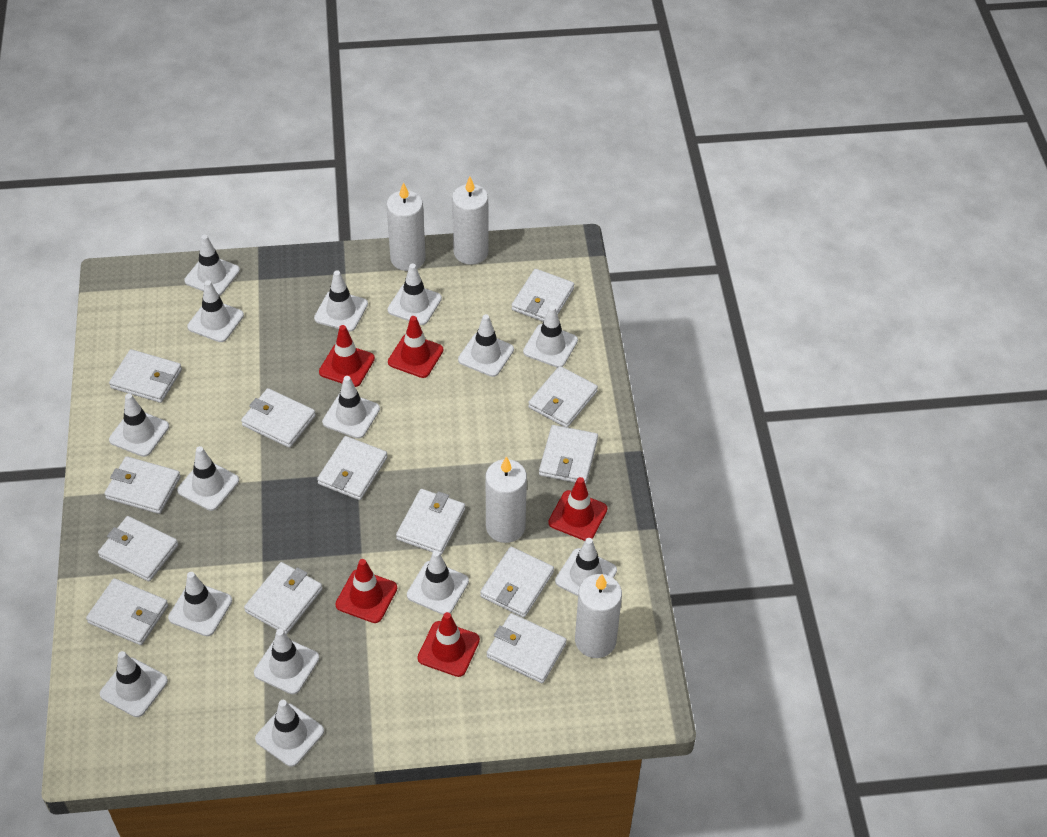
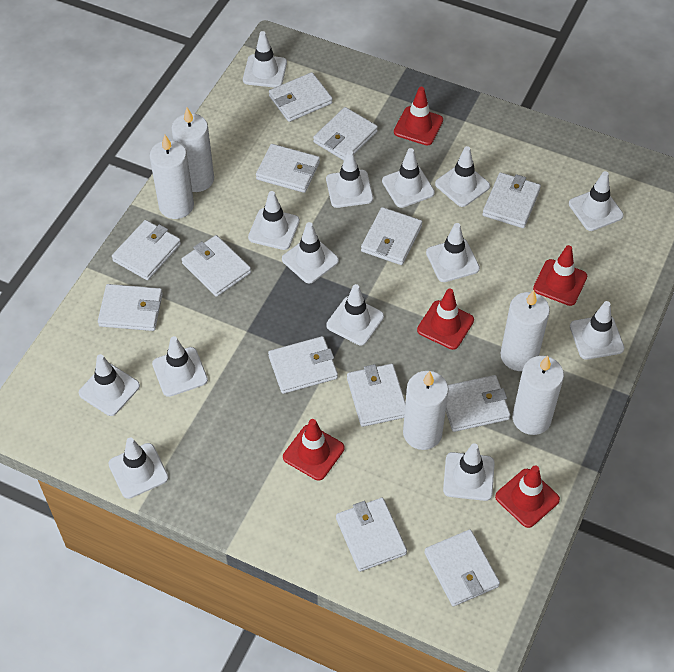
white candle: [386,182,426,271] [452,177,489,265] [486,457,527,543] [575,574,622,658] = 4 -> [150,135,194,219] [171,108,214,192] [403,371,449,450] [501,290,550,371] [513,356,564,435] = 5
white traffic cone: [100,651,168,717] [109,393,169,457] [168,572,232,636] [177,446,239,511] [184,235,240,296] [187,280,244,342] [254,629,319,694] [255,700,324,767] [314,270,368,332] [322,376,380,439] [388,264,442,325] [407,550,469,615] [458,314,514,377] [523,306,578,368] [555,538,617,596] = 15 -> [79,354,140,416] [108,437,169,499] [152,336,208,397] [243,31,287,88] [248,191,300,250] [282,222,339,283] [326,150,373,208] [326,284,384,345] [382,148,435,208] [426,223,480,282] [435,146,490,207] [443,443,495,501] [569,171,624,231] [570,301,624,360] = 14

